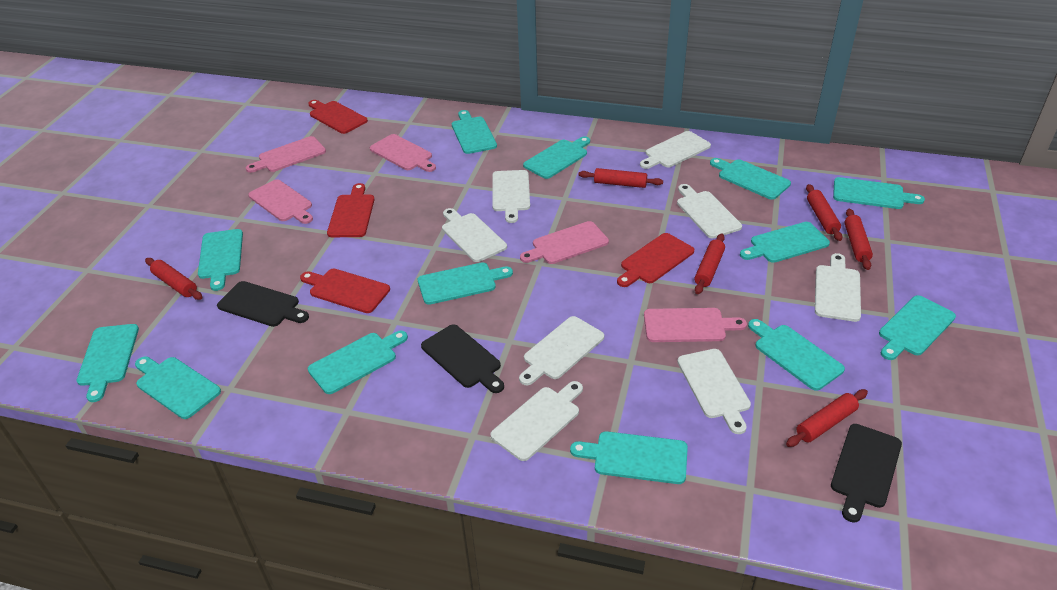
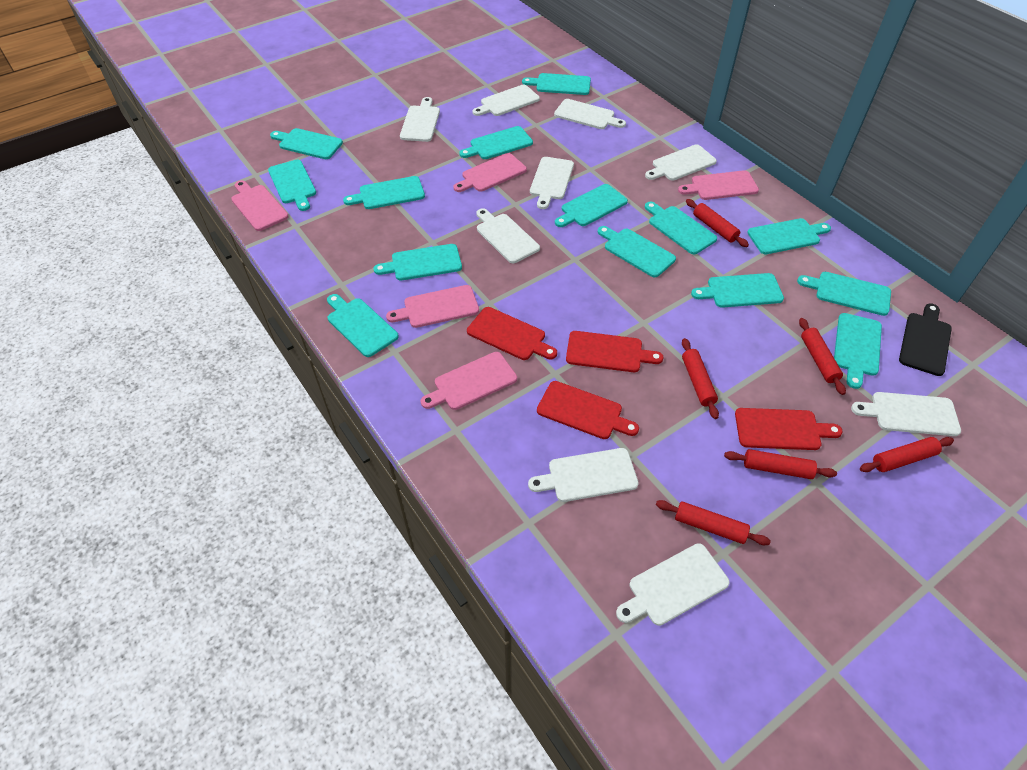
black cutting board: [217,281,309,327] [421,324,504,393] [831,424,902,523] = 3 -> [899,303,952,376] = 1
turquoise cutting board: [77,324,139,402] [135,357,221,419] [198,229,243,291] [308,331,408,394] [418,262,513,305] [452,110,497,154] [523,136,590,179] [570,431,688,484] [710,158,791,200] [740,222,830,263] [748,319,845,391] [833,177,925,209] [879,295,956,360] = 13 -> [268,160,316,211] [270,128,343,159] [327,294,399,357] [343,176,425,209] [374,244,462,281] [459,126,533,159] [522,73,591,95] [555,184,628,227] [598,226,676,277] [645,202,717,254] [691,273,784,308] [747,218,831,254] [797,272,891,316] [834,313,882,389] = 14
white cutting board: [442,208,507,262] [490,381,583,461] [492,170,530,223] [519,316,604,386] [640,131,711,169] [677,184,742,238] [677,349,751,434] [815,253,861,322] = 8 -> [400,97,440,142] [473,85,540,116] [476,208,540,263] [528,448,639,502] [530,157,574,209] [554,99,626,129] [616,543,730,626] [645,144,717,181] [851,392,961,436] = 9

